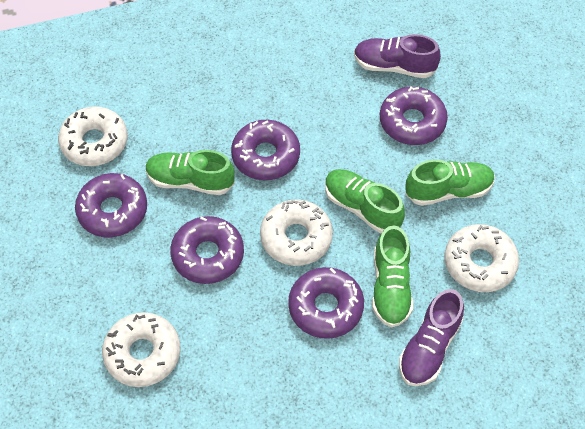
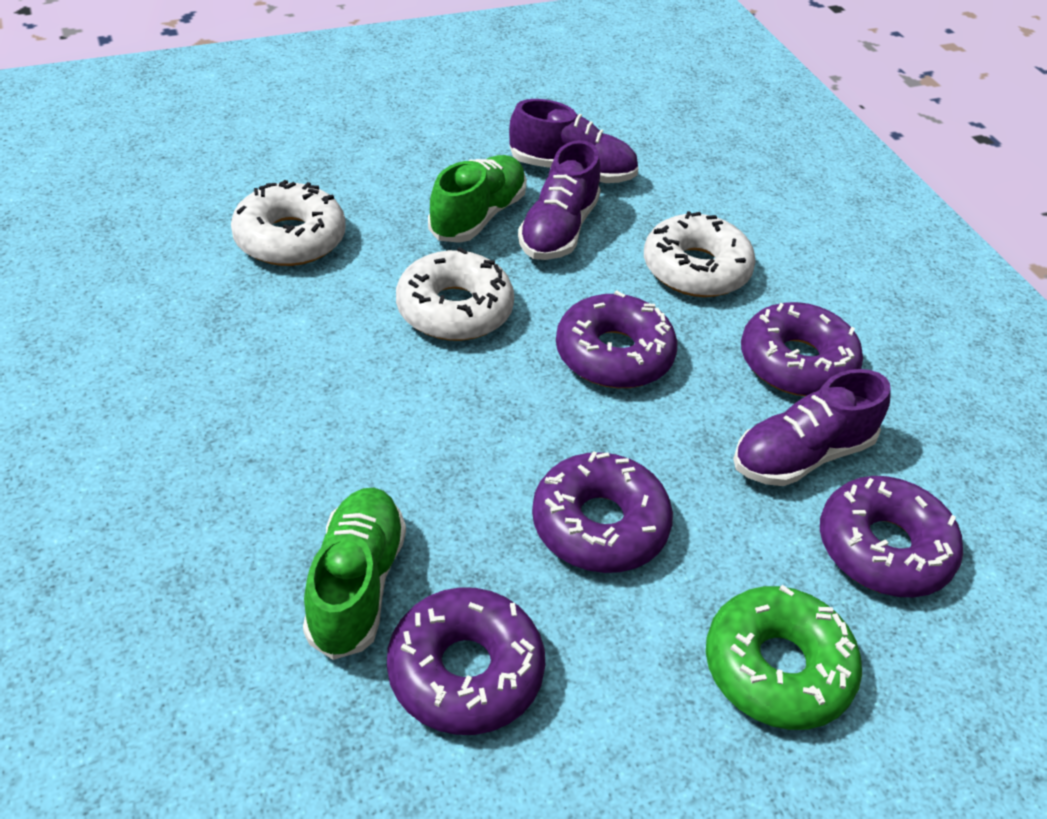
green donut: none = 0 -> [706,585,862,730] = 1
green shoe: [145,150,235,195] [325,169,405,234] [372,225,413,328] [405,160,495,206] = 4 -> [303,488,406,660] [428,155,527,243] = 2
purple shoe: [354,34,441,78] [399,289,464,386] = 2 -> [509,99,639,183] [518,140,601,260] [733,369,891,486] = 3
white donut: [58,106,128,166] [102,312,181,387] [260,199,333,266] [444,224,519,292] = 4 -> [231,180,346,266] [396,247,514,341] [644,211,756,297] = 3

